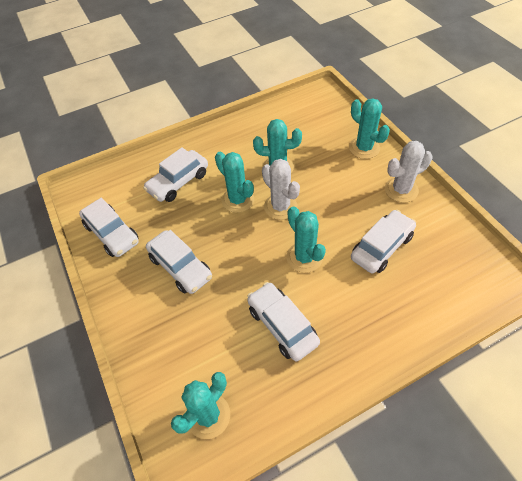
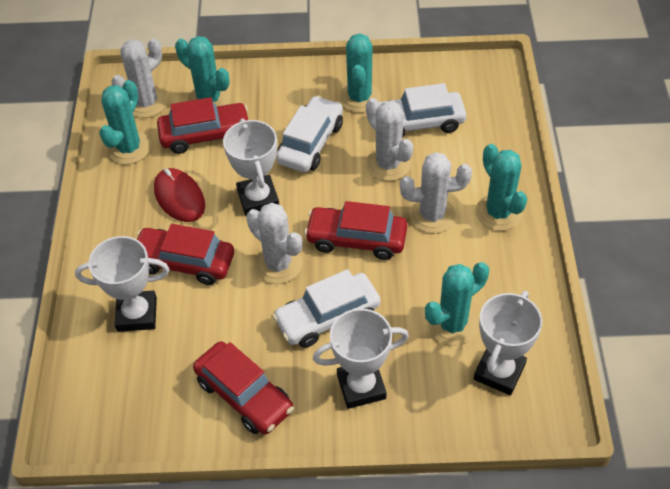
red car: none = 0 -> [137,224,234,285] [157,97,248,154] [193,341,294,435] [304,201,407,260] = 4
red mouse: none = 0 -> [154,168,205,222] = 1
white cactus: [262,159,300,220] [385,141,432,203] = 2 -> [112,38,167,118] [246,203,302,284] [366,98,413,181] [400,152,472,233] = 4
white car: [79,198,139,257] [143,147,208,202] [146,230,212,294] [247,282,320,361] [351,210,416,273] = 5 -> [272,269,381,348] [276,96,343,172] [379,83,466,138] = 3
white trophy: none = 0 -> [75,236,170,332] [223,119,279,216] [313,308,409,409] [474,291,542,395] = 4

